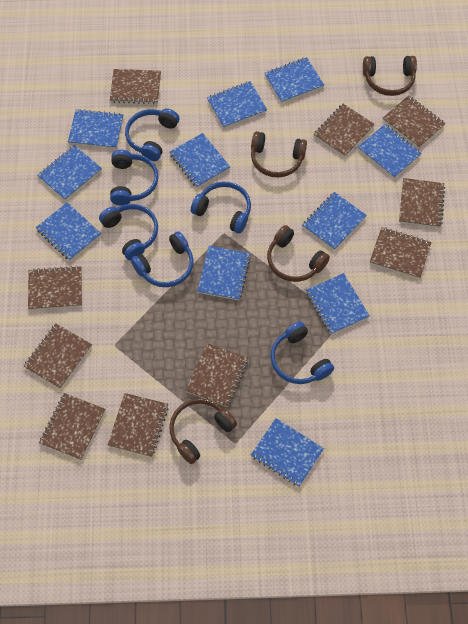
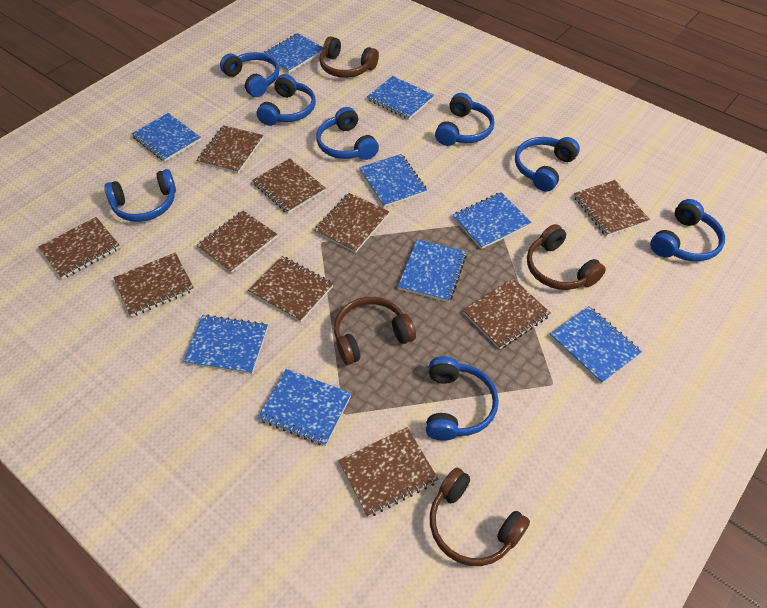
blue headphones: [99,204,158,260] [110,150,159,206] [125,108,179,161] [131,231,194,287] [191,182,251,234] [271,322,334,384] = 6 -> [104,169,176,222] [220,52,279,97] [257,74,316,126] [316,107,379,160] [426,356,499,441] [435,93,494,146] [515,137,580,192] [650,199,725,261] = 8
blue notebook: [36,202,101,261] [37,145,102,201] [68,109,123,149] [170,133,230,188] [197,246,251,301] [207,81,267,128] [251,418,324,487] [264,57,324,103] [302,192,367,250] [306,273,370,335] [358,124,422,178] = 11 -> [132,113,201,162] [183,315,268,374] [258,369,352,446] [264,33,323,73] [359,154,427,207] [367,76,434,120] [398,239,467,302] [452,192,532,249] [550,306,642,384] = 9

